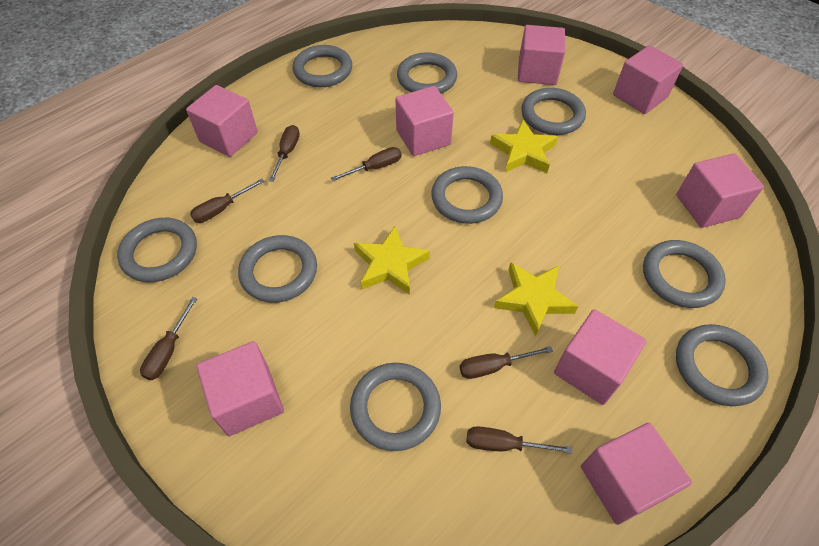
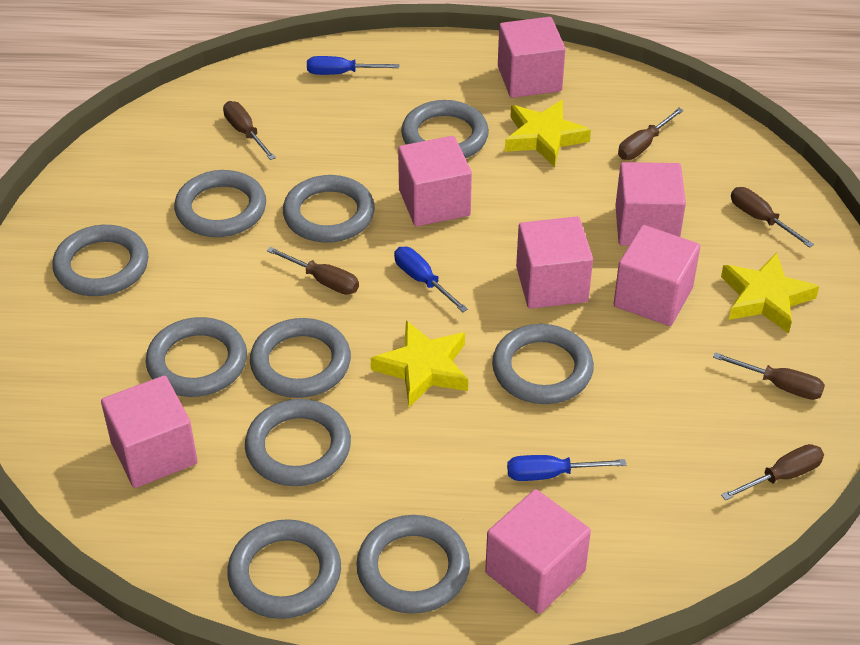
blue screwdriver: none = 0 -> [307,56,399,75] [394,247,468,312] [507,455,626,481] = 3
grey ring: [117,218,197,282] [238,235,317,303] [292,45,352,87] [350,363,441,451] [397,53,457,93] [431,166,503,224] [521,88,586,135] [643,240,726,308] [676,324,768,406] = 9 -> [52,225,148,296] [146,317,247,397] [174,170,266,237] [227,519,341,619] [245,399,351,486] [250,318,351,398] [283,175,375,243] [356,515,470,614] [401,100,489,158] [492,324,594,404] = 10
pink cube: [186,85,258,157] [196,341,284,436] [395,86,454,156] [518,25,565,85] [554,309,646,405] [581,423,692,525] [613,45,683,114] [676,153,764,228] = 8 -> [101,376,198,488] [398,136,472,226] [485,489,591,614] [498,17,566,98] [516,217,593,309] [614,225,700,326] [615,162,686,246] = 7

